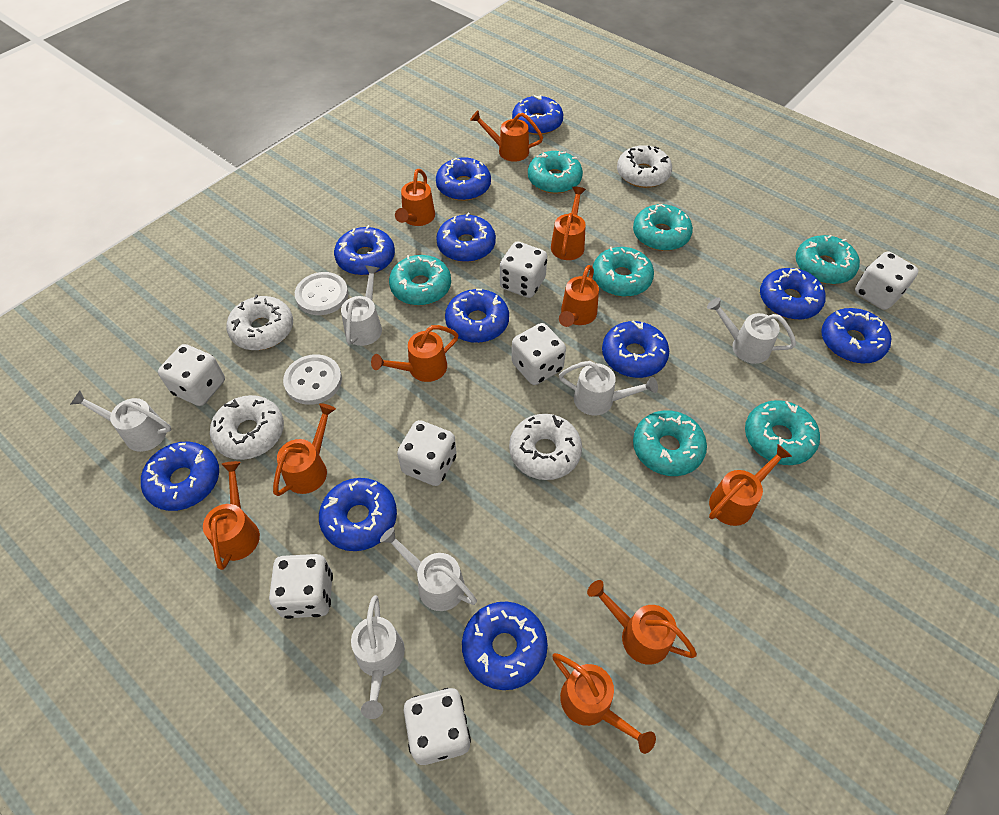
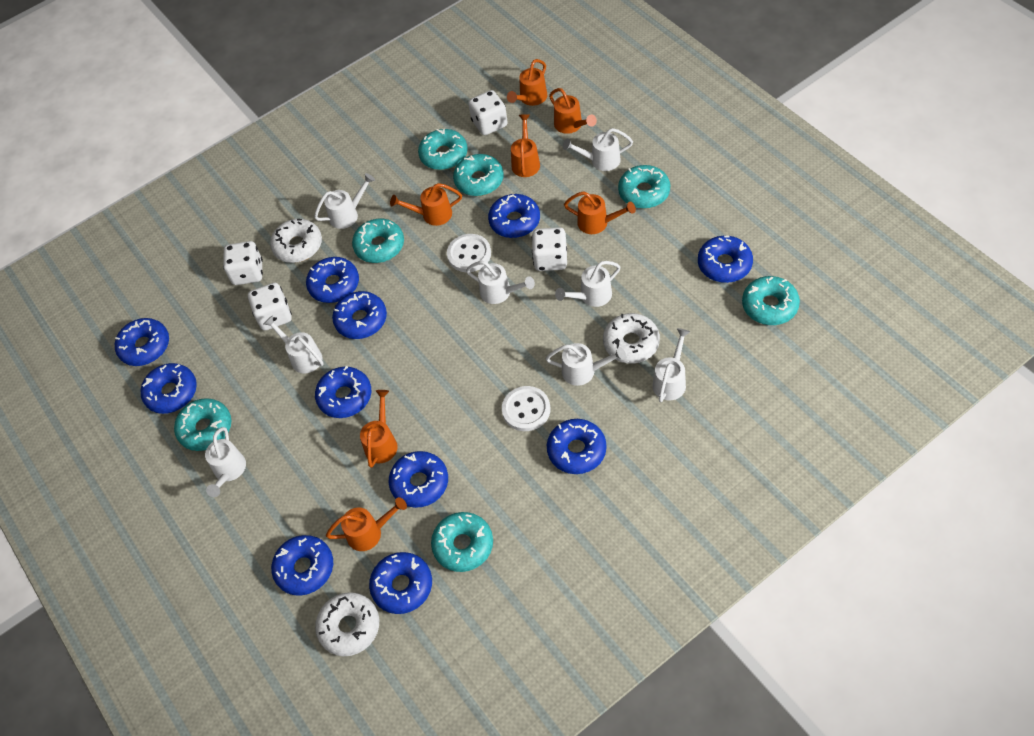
orange watering can: [203,461,260,570] [273,403,336,496] [371,325,458,382] [395,169,435,226] [470,110,543,162] [551,187,586,260] [552,653,656,754] [559,265,599,327] [587,580,697,665] [709,445,792,526] = 10 -> [326,497,407,551] [360,390,398,468] [390,183,462,226] [507,59,547,106] [511,114,540,177] [549,88,597,134] [564,191,636,234] = 7
white dice: [158,344,225,406] [269,554,333,619] [397,420,457,486] [403,688,471,765] [500,242,547,298] [512,323,566,385] [855,251,918,310] = 7 -> [223,241,263,285] [248,283,292,331] [468,90,508,135] [532,227,567,271] = 4
white donut: [210,395,284,460] [226,295,293,350] [509,414,582,480] [617,145,672,188] = 4 -> [270,219,322,263] [315,592,379,656] [603,313,660,364] = 3
white watering can: [70,391,171,452] [341,265,382,346] [351,595,405,719] [380,527,477,611] [559,361,658,416] [707,298,796,364] = 6 -> [205,427,246,497] [263,315,323,373] [314,173,375,229] [466,261,535,304] [546,343,626,386] [555,261,621,307] [563,128,633,171] [652,328,690,402] = 8

